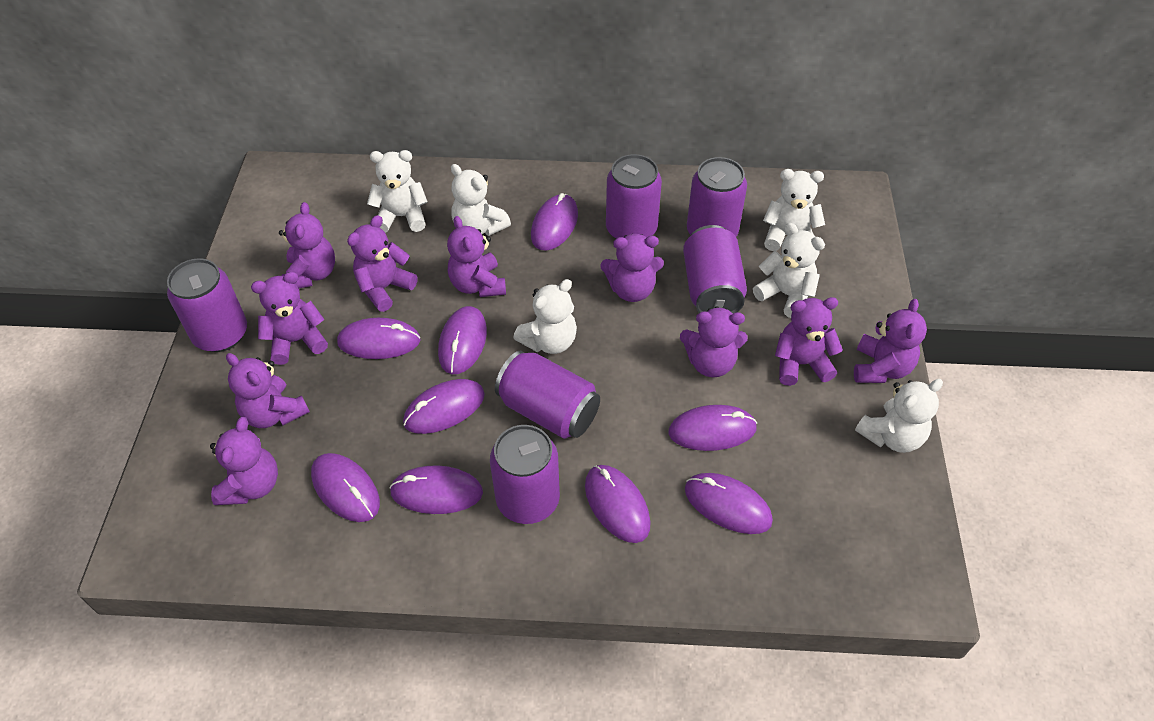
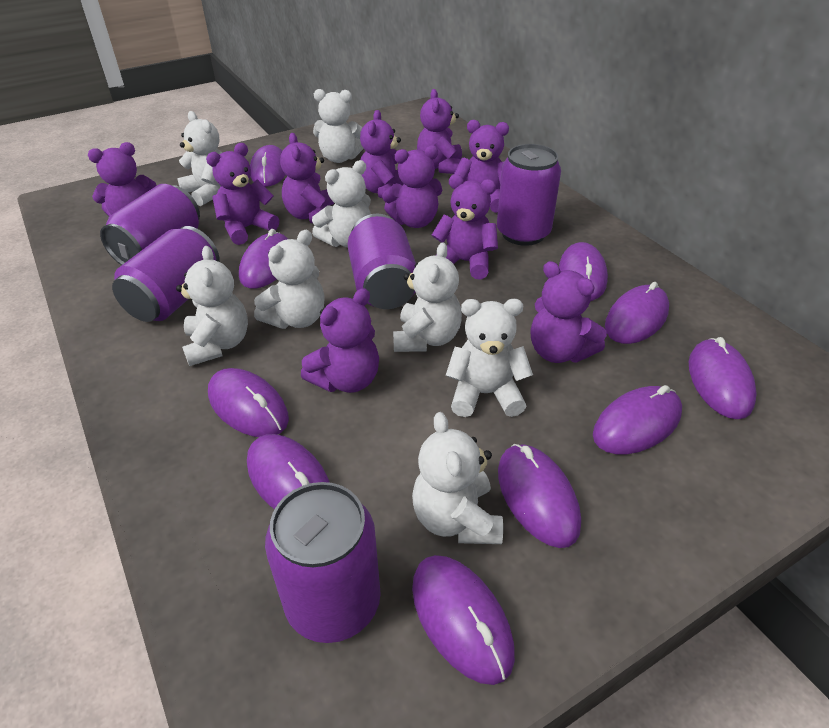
purple can: [167,258,247,352] [490,425,560,524] [495,351,600,439] [606,154,662,239] [683,225,747,314] [687,157,747,237] = 6 -> [100,184,200,265] [112,226,220,322] [265,482,381,643] [348,214,416,309] [497,144,561,246] = 5
purple mouse: [311,453,380,522] [337,318,420,359] [389,465,483,514] [403,379,485,434] [438,306,487,374] [531,193,578,251] [585,465,651,543] [668,405,757,451] [685,473,773,534] = 9 -> [208,368,289,437] [239,229,288,289] [247,434,330,509] [250,145,286,187] [412,555,515,685] [498,444,581,548] [559,242,608,301] [593,385,682,454] [605,282,669,344] [689,337,757,419] = 10
white teddy bear: [367,150,428,233] [451,164,511,236] [514,279,577,354] [753,223,825,318] [763,169,825,251] [855,379,943,453] = 6 -> [176,246,248,366] [177,111,222,206] [254,230,325,329] [312,160,371,247] [313,89,364,163] [393,242,462,352] [412,412,503,544] [445,299,533,417] = 8

